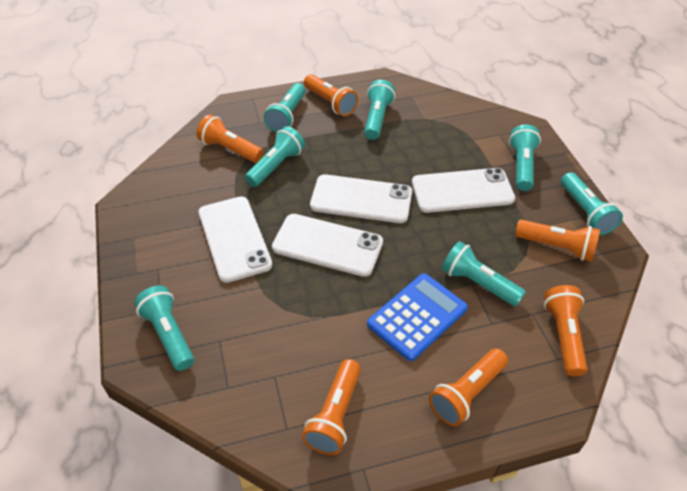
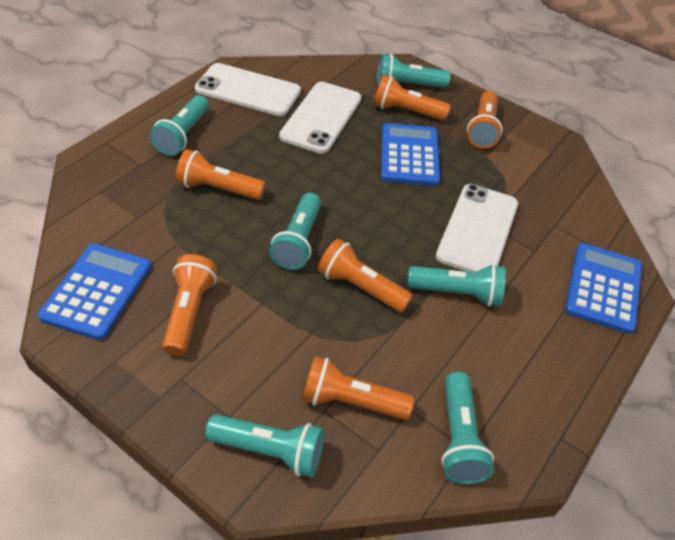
blue calculator: [367,273,468,361] = 1 -> [38,244,151,340] [381,123,440,186] [565,243,642,334] = 3
turquoise flashlight: [134,285,194,371] [245,126,305,187] [264,83,306,132] [364,80,395,140] [442,241,526,306] [509,125,541,191] [561,172,623,235] = 7 -> [150,95,209,156] [206,415,324,477] [269,193,321,270] [377,54,450,88] [408,264,506,307] [441,372,494,484] = 6
white phone: [198,196,272,283] [272,214,383,277] [310,174,412,223] [412,168,515,213] = 4 -> [195,63,301,116] [279,82,361,154] [436,184,518,272] = 3

